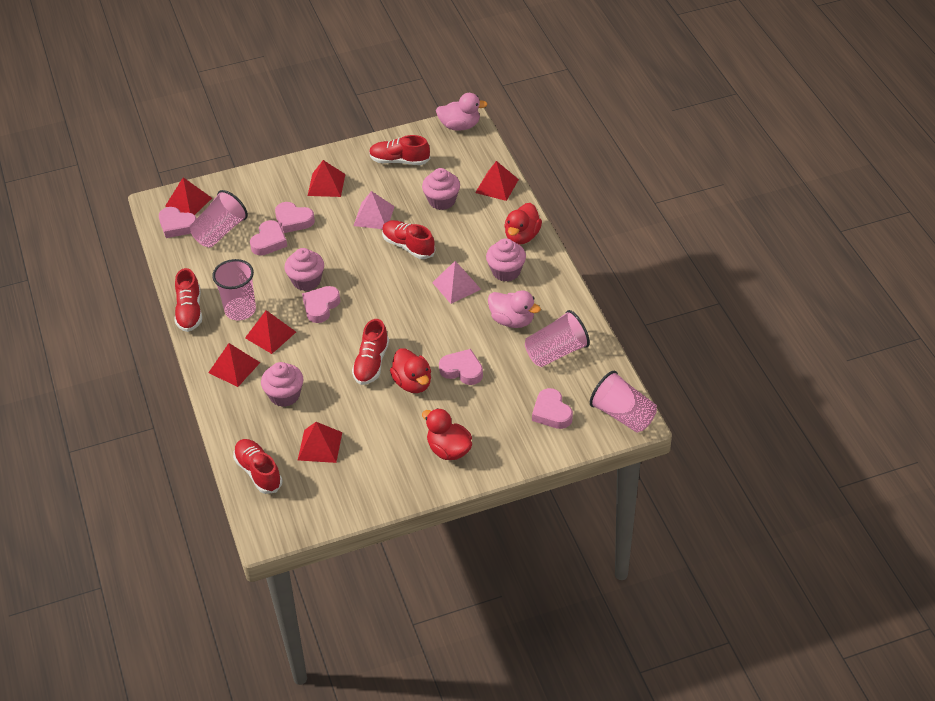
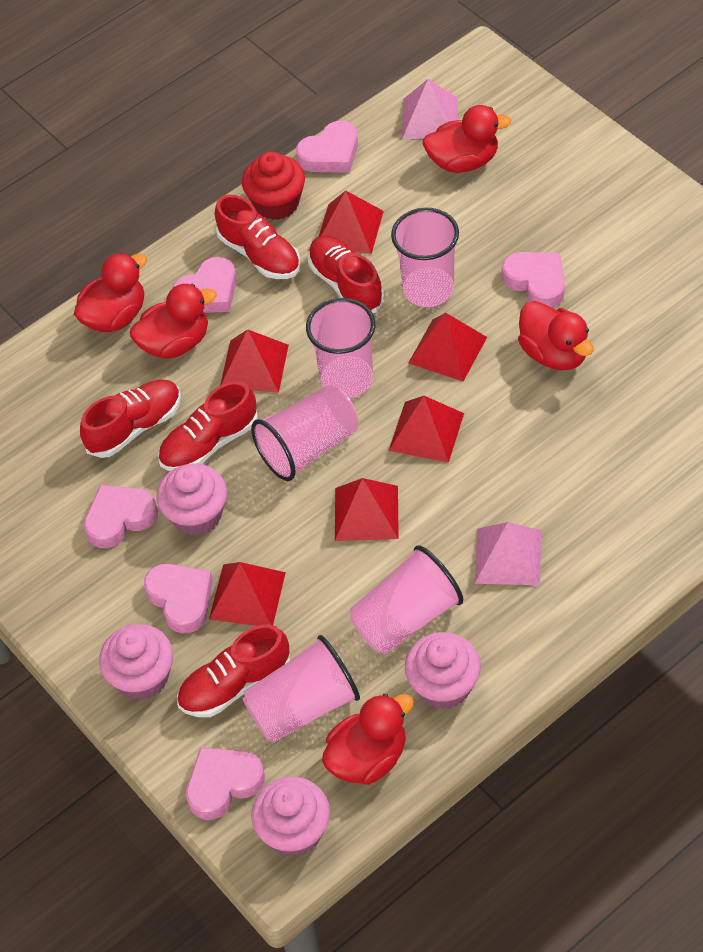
pink cup: [190,190,248,248] [212,259,256,321] [525,310,590,367] [590,371,657,433] = 4 -> [242,635,360,742] [251,385,358,481] [306,298,376,398] [350,545,463,654] [391,208,459,307] = 5
pink duck: [436,93,488,131] [488,290,541,328] = 2 -> none = 0
red cupcake: none = 0 -> [242,152,305,220] = 1
red duck: [390,348,431,393] [422,408,472,460] [504,203,542,245] = 3 -> [74,253,147,332] [130,284,217,359] [322,694,414,785] [423,105,511,173] [518,301,594,370] = 5

